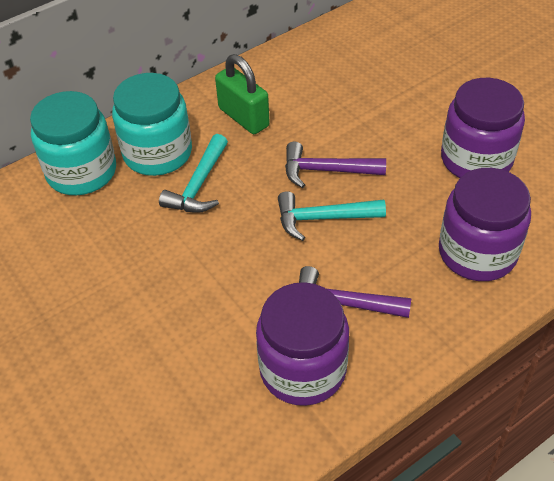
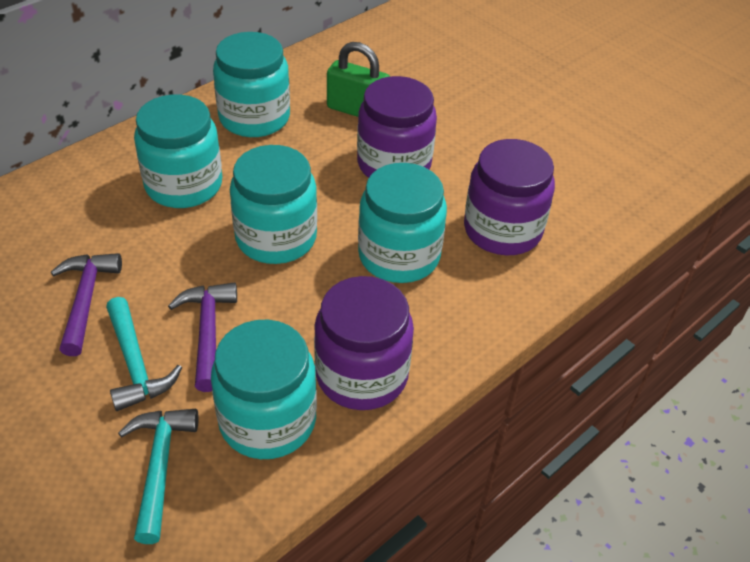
turquoise jar: [30,91,116,195] [112,73,192,176] = 2 -> [134,94,222,208] [211,320,317,459] [213,32,290,137] [230,145,317,264] [358,163,447,283] = 5

